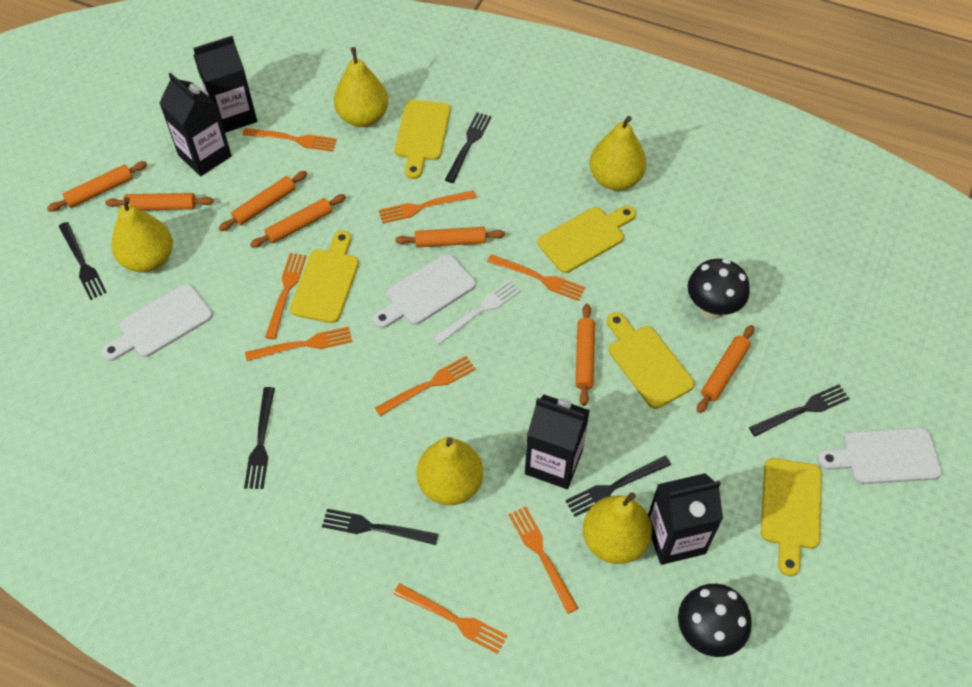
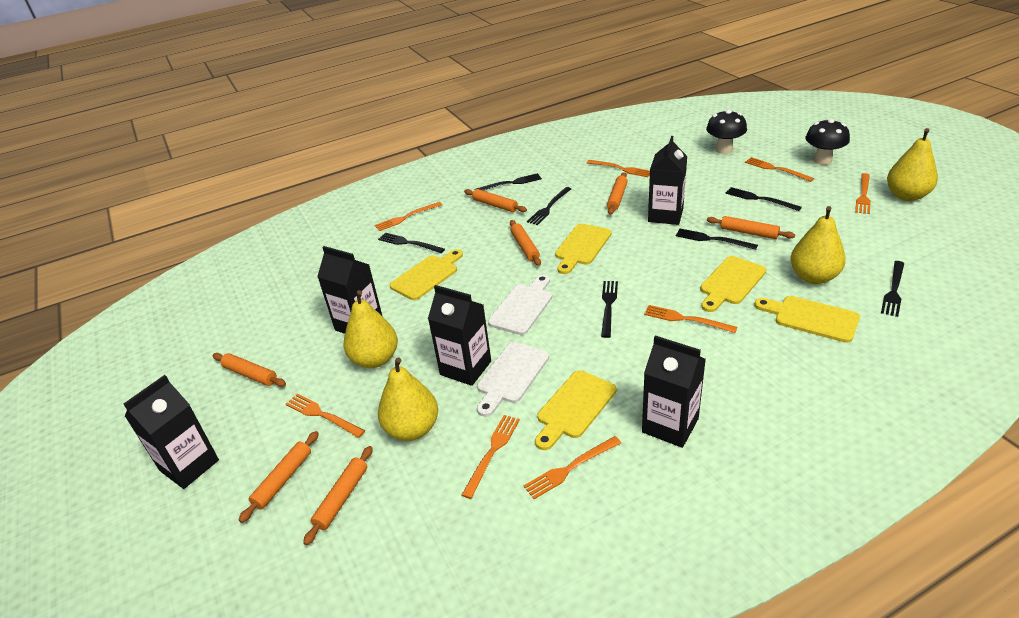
black carton: [159,73,232,176] [193,36,257,133] [525,395,590,489] [648,473,723,565] = 4 -> [124,375,219,489] [317,246,382,334] [428,285,491,386] [642,335,706,448] [648,136,687,225] = 5
black fork: [59,222,107,300] [244,387,275,489] [322,509,438,545] [445,112,491,183] [565,456,671,517] [749,384,850,437] = 6 -> [378,233,445,253] [474,173,542,191] [527,187,571,225] [601,281,618,338] [676,229,758,250] [726,187,802,211] [881,261,904,317] = 7
white cutting board: [102,284,212,361] [373,254,476,328] [817,428,942,484] = 3 -> [477,342,549,417] [488,274,552,335] = 2
white fork: [432,280,521,345] = 1 -> none = 0
yellow pear: [112,197,173,273] [334,47,388,127] [416,437,483,505] [583,492,652,564] [590,116,647,190] = 5 -> [343,290,398,368] [378,358,438,441] [791,206,846,284] [887,128,938,201] = 4

